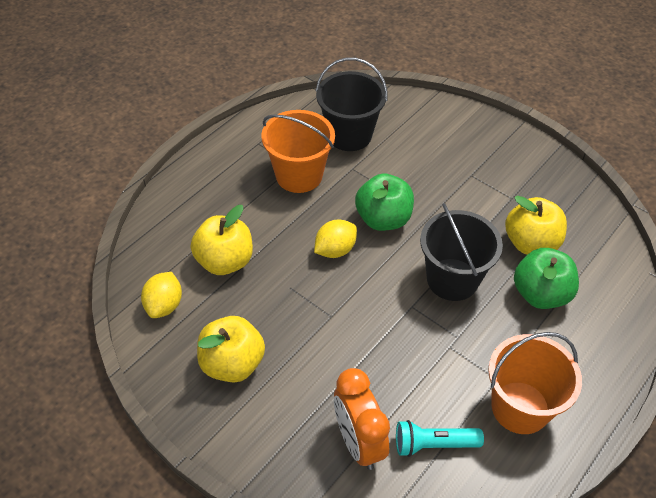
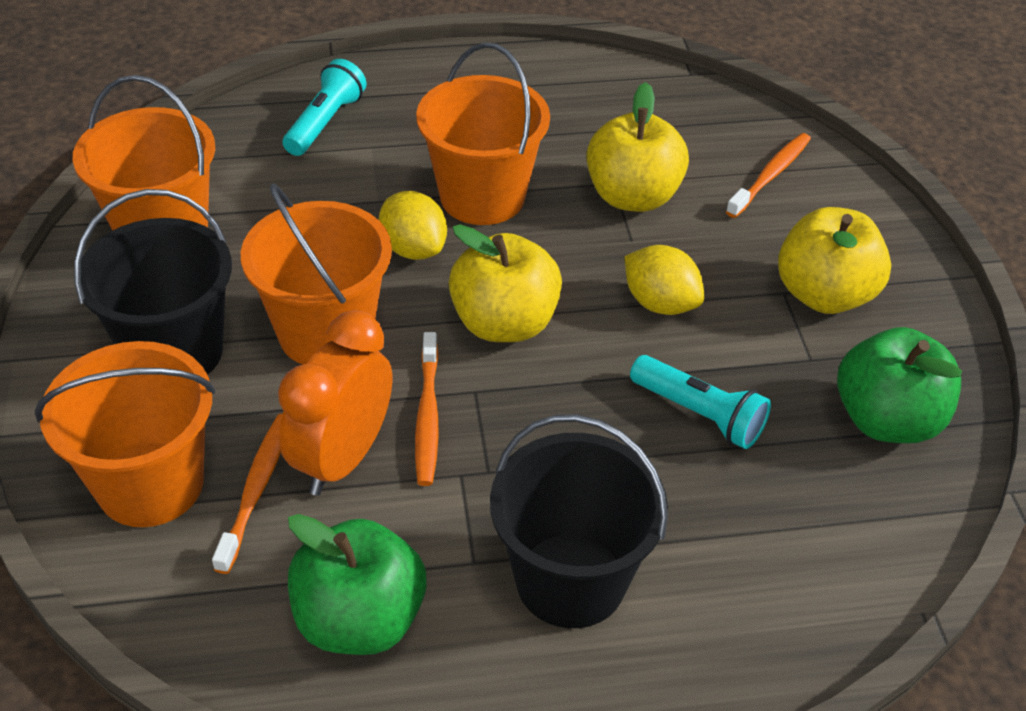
orange bucket: [261,110,335,193] [488,332,582,434] = 2 -> [35,341,215,527] [72,75,215,231] [241,183,392,365] [416,42,550,225] = 4
orange toothbrush: none = 0 -> [212,414,282,574] [415,332,439,486] [726,133,811,218] = 3
turquoise flashlight: [396,420,484,457] = 1 -> [283,59,366,156] [630,355,771,449] = 2

